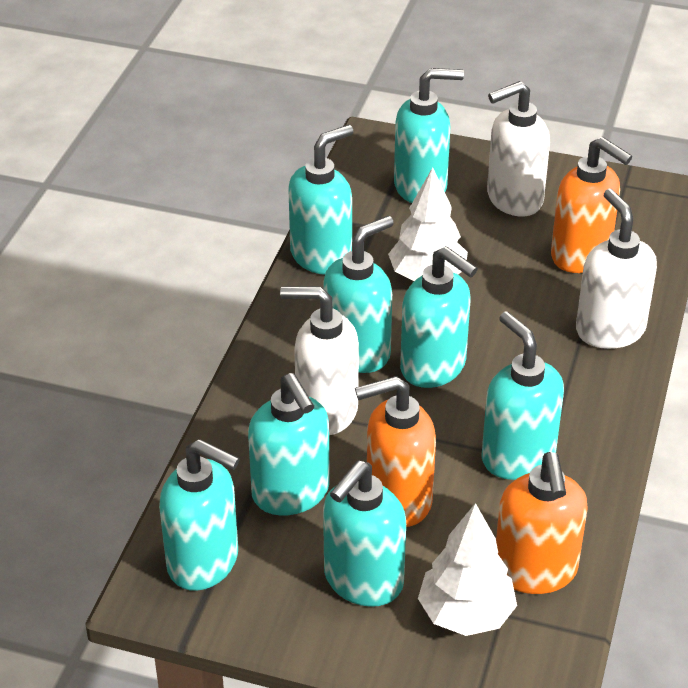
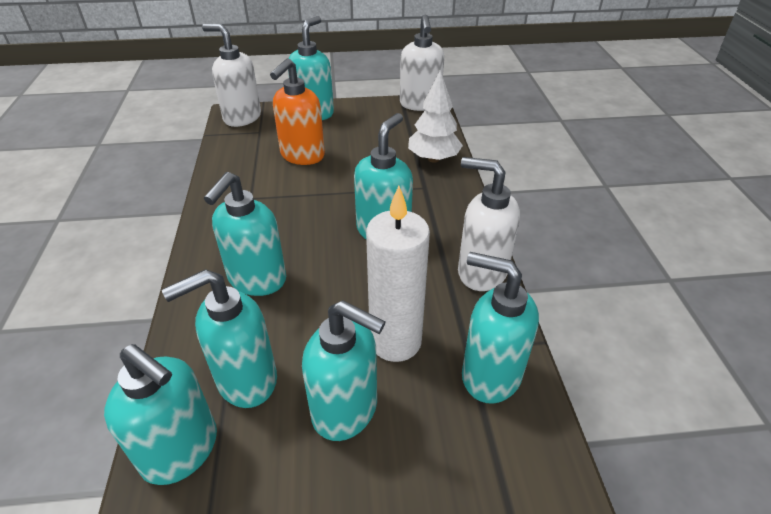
orange soap dispenser: [355,376,436,527] [496,452,588,594] [551,137,632,273] = 3 -> [270,58,325,165] = 1
turquoise soap dispenser: [159,439,240,591] [248,373,330,515] [288,125,353,275] [323,216,394,373] [323,460,406,607] [394,68,464,203] [400,246,478,388] [481,311,564,480] = 8 -> [104,344,217,485] [162,269,277,408] [204,172,286,296] [288,16,334,120] [302,300,386,441] [354,113,413,239] [462,252,539,404] = 7
white candle: none = 0 -> [366,186,430,362] = 1
white tree: [388,167,468,281] [418,503,517,636] = 2 -> [408,70,463,163] = 1

